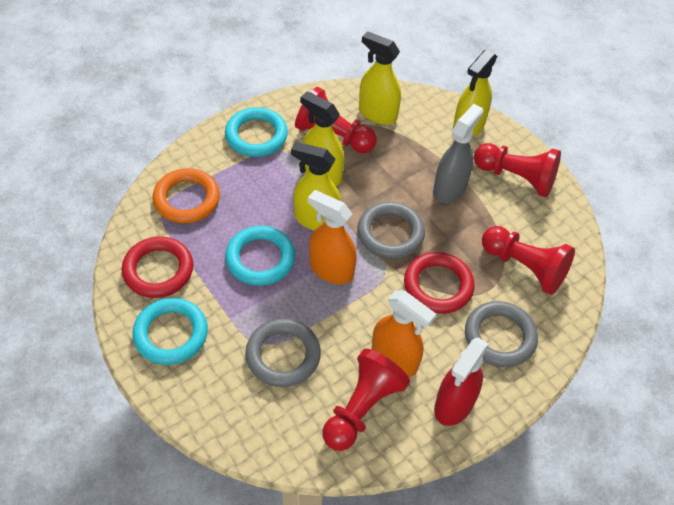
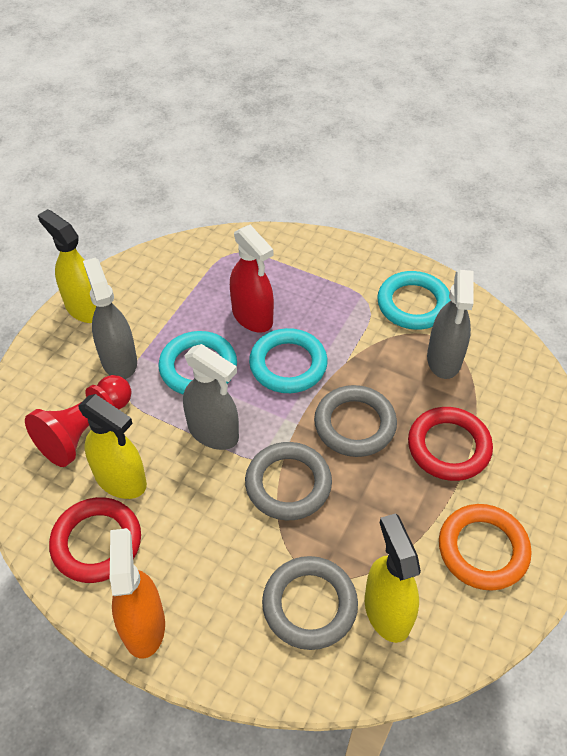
grey spray bottle: [433,104,483,203] = 1 -> [83,258,137,379] [183,344,239,450] [427,270,473,379] = 3
orange spray bottle: [308,190,357,284] [371,291,436,377] = 2 -> [109,528,165,659] = 1
red pawn: [295,87,377,153] [322,349,410,451] [474,143,561,197] [482,226,575,295] = 4 -> [25,375,132,467] = 1
yellow spray bottle: [291,142,341,230] [300,91,344,186] [359,31,401,125] [453,50,497,137] = 4 -> [38,209,96,323] [78,394,147,499] [365,513,421,643] = 3

